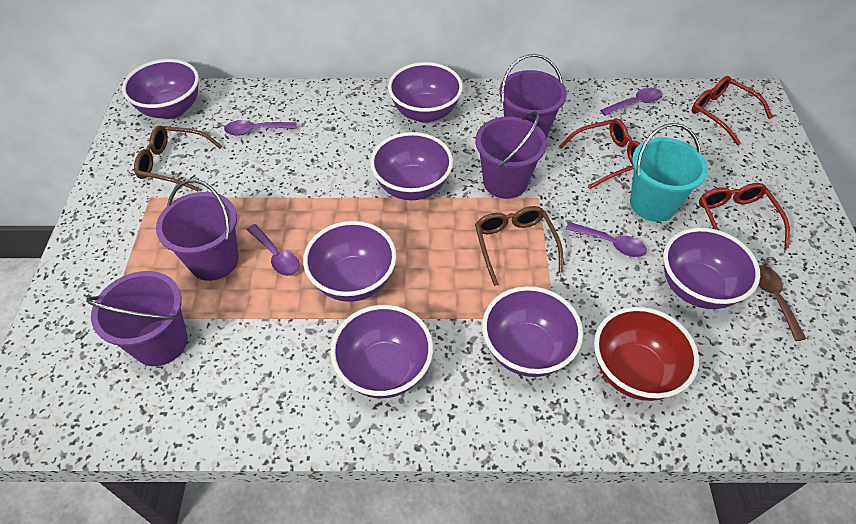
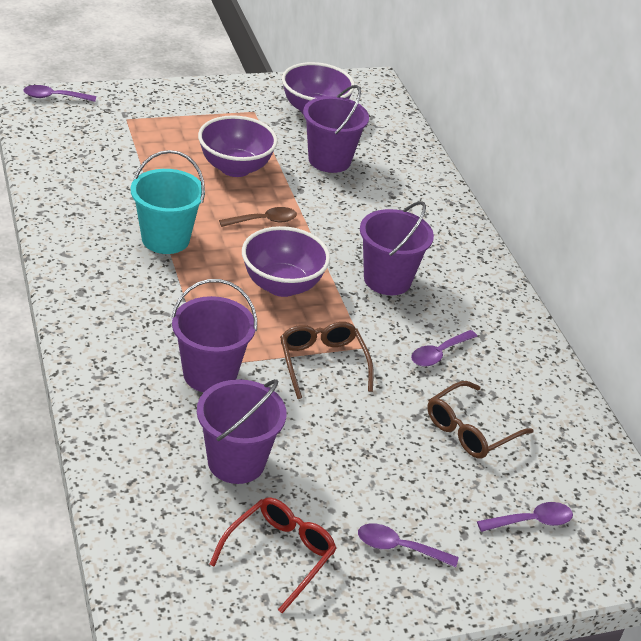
purple bowl: [122,59,199,119] [303,221,396,302] [330,305,433,398] [370,132,453,200] [388,62,463,123] [482,286,583,377] [663,227,760,309] = 7 -> [198,115,278,177] [242,226,330,297] [282,62,355,114] = 3
red bowl: [594,307,699,401] = 1 -> none = 0
red glasses: [559,119,640,189] [692,76,773,145] [699,183,790,248] = 3 -> [209,497,337,613] = 1

